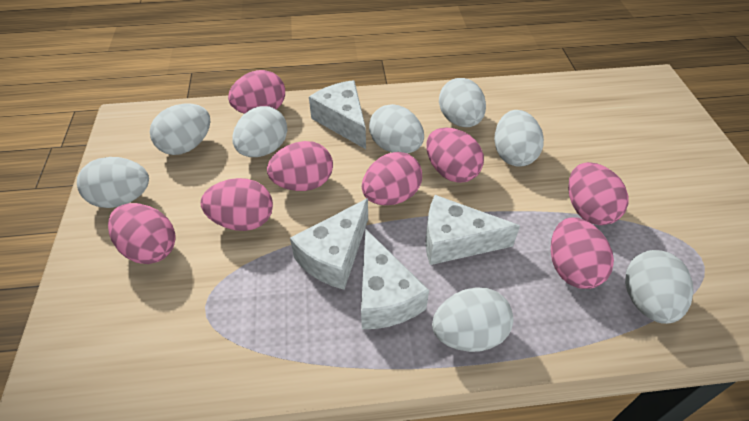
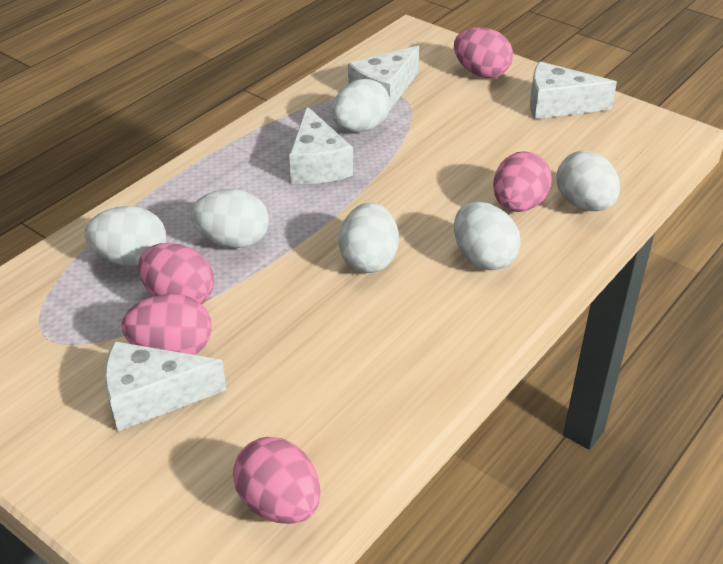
pink egg: [108,203,175,264] [201,178,273,231] [228,70,285,114] [267,141,333,191] [362,152,422,205] [426,128,484,183] [551,217,614,289] [568,162,629,225] = 8 -> [121,294,212,355] [138,243,214,304] [233,437,321,524] [454,28,513,78] [493,151,552,212] = 5
white egg: [77,157,149,208] [150,104,210,155] [232,106,287,157] [369,104,424,153] [432,288,513,352] [439,78,486,127] [494,110,544,167] [625,250,694,324] = 8 -> [85,206,166,266] [190,189,269,248] [332,79,390,132] [339,202,399,273] [454,202,521,270] [556,151,620,211] = 6

